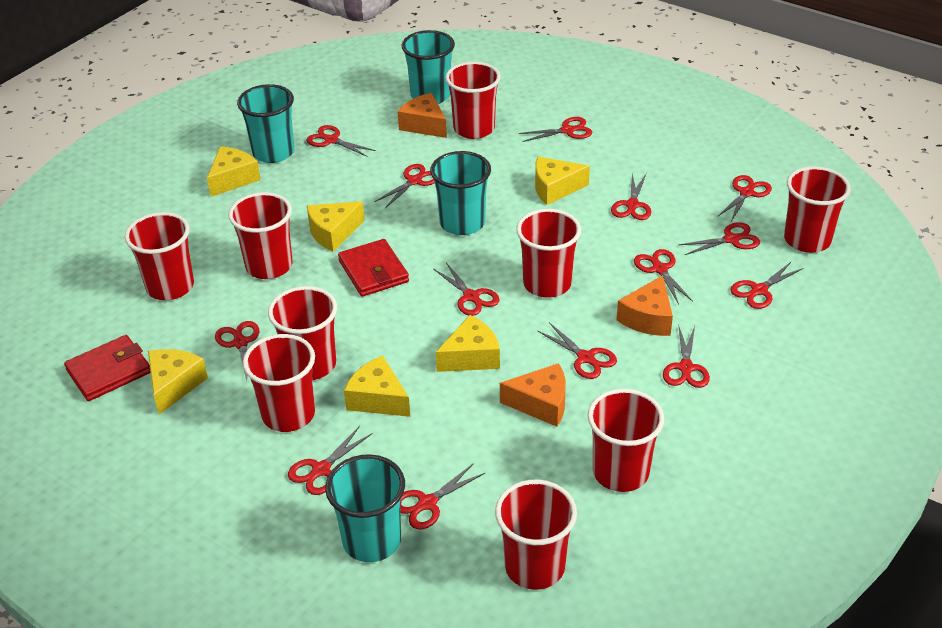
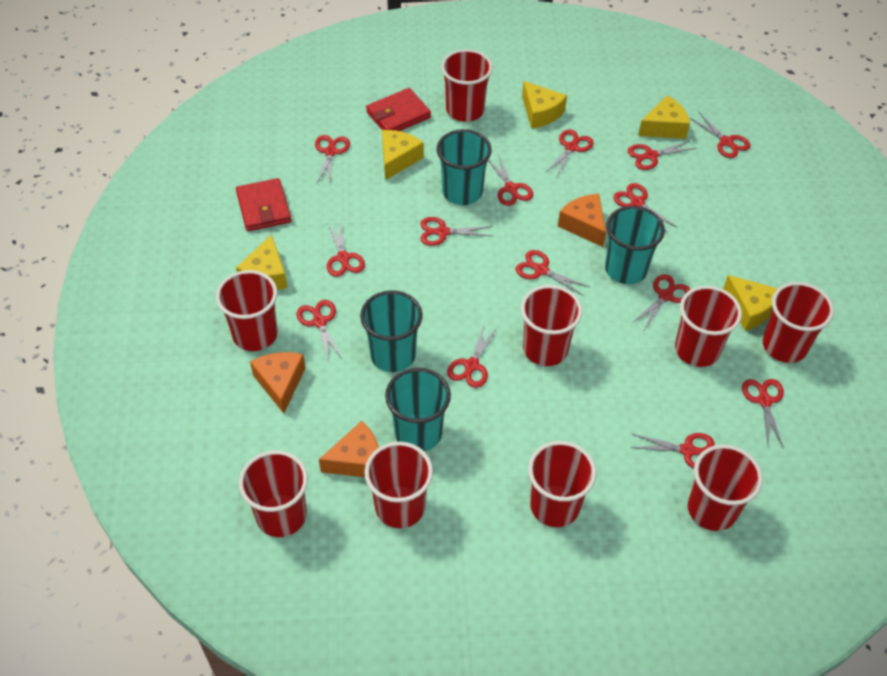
yellow cheese: [148,349,208,414] [207,146,261,197] [307,201,365,252] [344,356,410,417] [436,315,500,372] [535,157,590,205] = 6 -> [236,234,287,290] [382,130,424,180] [522,81,567,129] [638,95,690,139] [723,275,778,331] = 5

